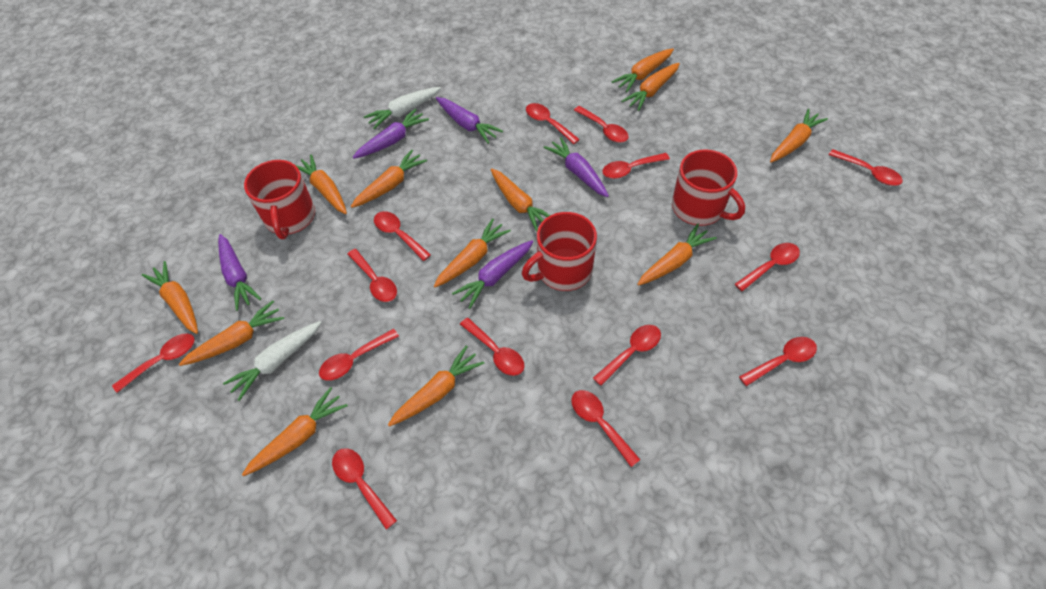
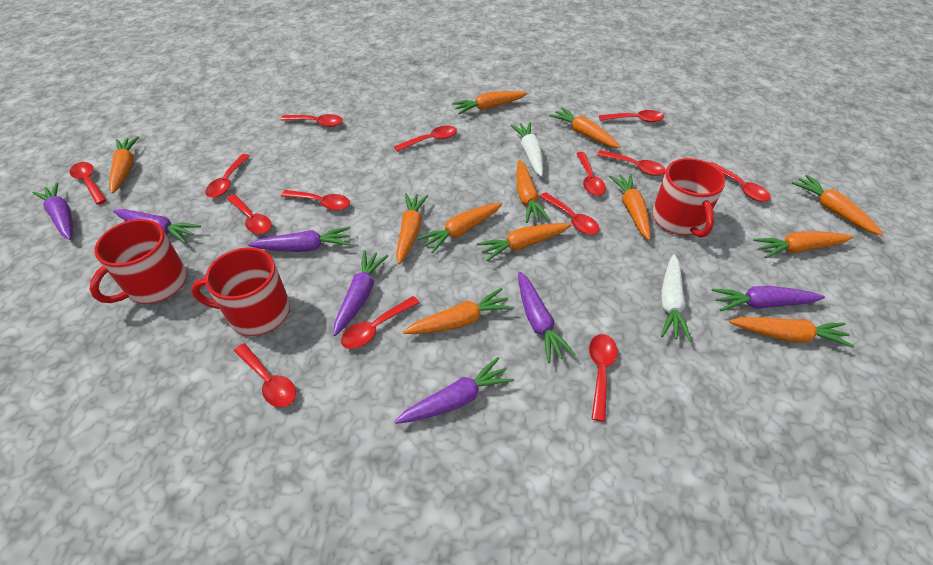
purple carrot: [218,234,261,311] [353,109,429,159] [436,97,503,144] [452,240,533,309] [543,137,609,197] = 5 -> [33,182,73,240] [113,209,201,243] [248,227,350,252] [333,250,388,336] [394,357,514,424] [518,272,576,363] [711,286,825,311] = 7

